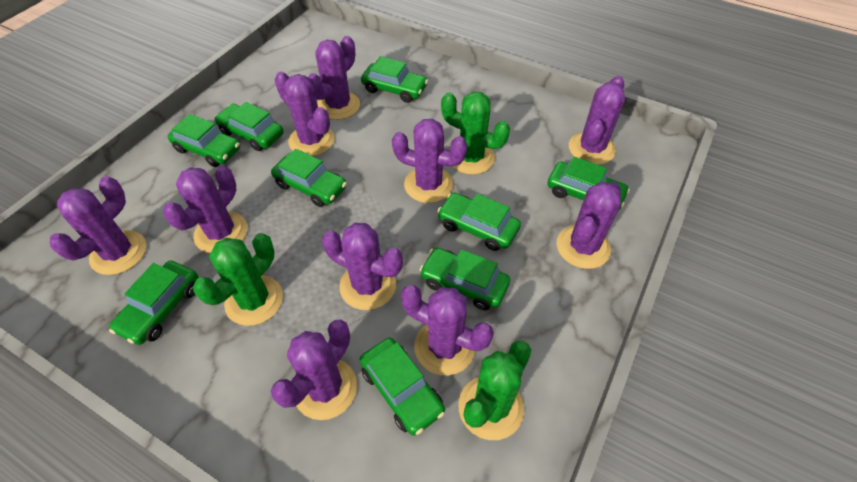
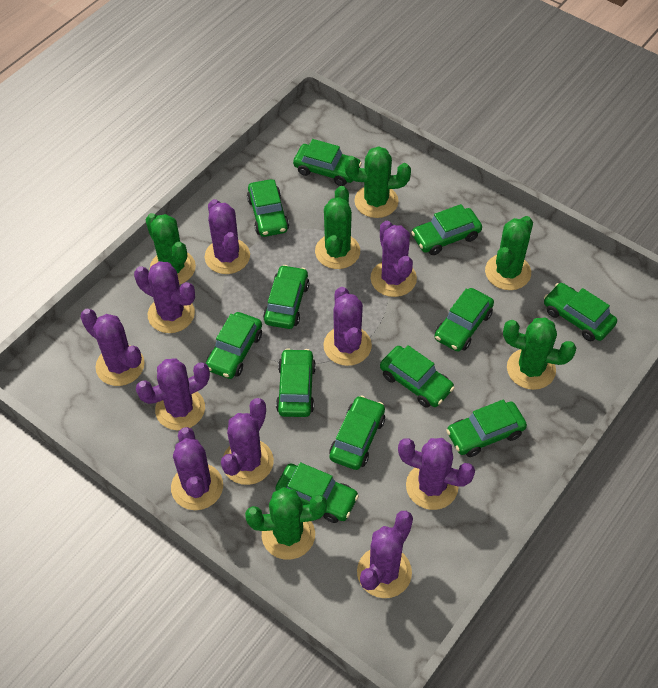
green cactus: [193,233,283,326] [441,91,510,175] [458,340,531,440] = 3 -> [146,213,196,285] [245,487,327,560] [315,186,360,269] [345,146,411,218] [485,216,533,290] [503,317,576,390] = 6
green car: [109,260,198,345] [168,114,240,167] [215,102,284,151] [271,149,347,207] [360,338,445,436] [361,56,428,103] [420,248,510,310] [438,193,521,251] [547,157,630,211] = 9 -> [206,312,262,379] [247,179,289,237] [263,265,309,329] [275,462,359,523] [276,348,316,417] [293,139,362,186] [329,395,385,470] [380,345,454,408] [411,204,482,255] [434,288,494,352] [446,400,527,457] [544,283,617,341] = 12

